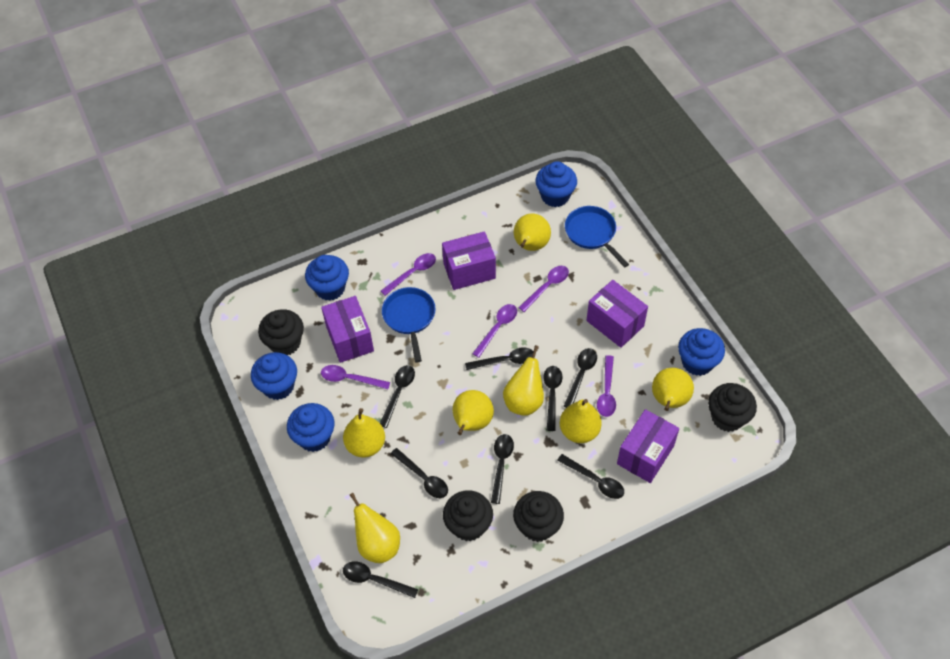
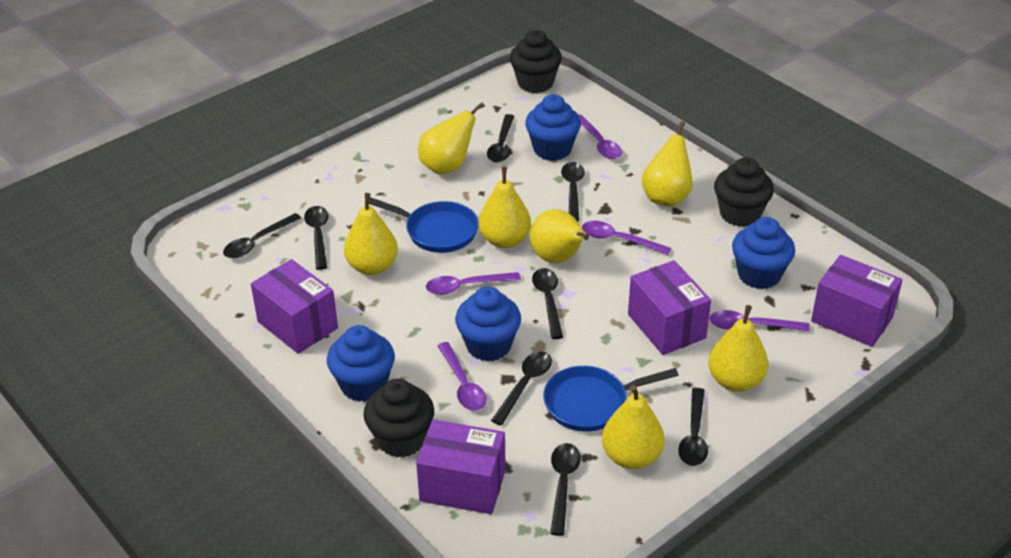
black cupcake: [258,309,304,355] [443,490,493,541] [513,491,564,542] [708,383,757,432] = 4 -> [363,379,434,457] [510,30,562,93] [714,157,774,227] = 3
blue cupcake: [251,352,297,400] [287,403,334,452] [305,255,349,301] [535,161,577,207] [678,328,725,376] = 5 -> [327,325,395,402] [455,286,521,362] [525,94,581,161] [732,217,795,289] = 4

